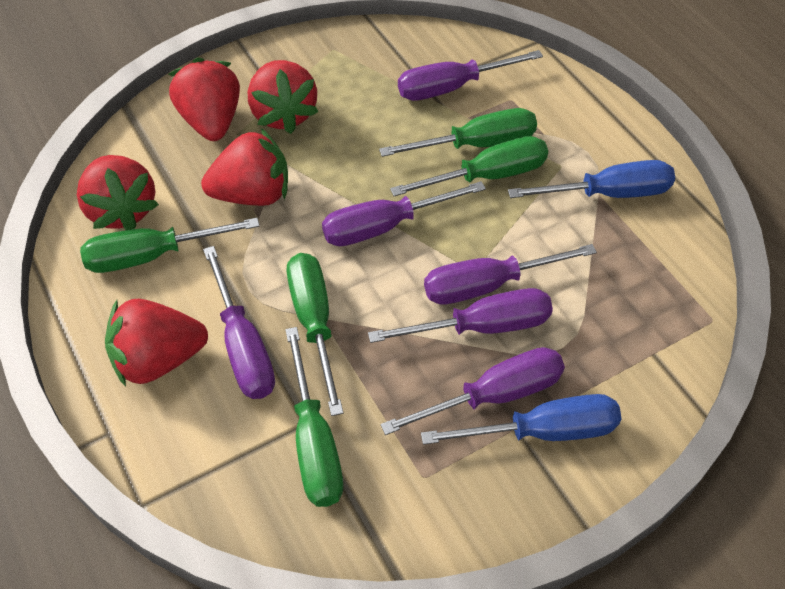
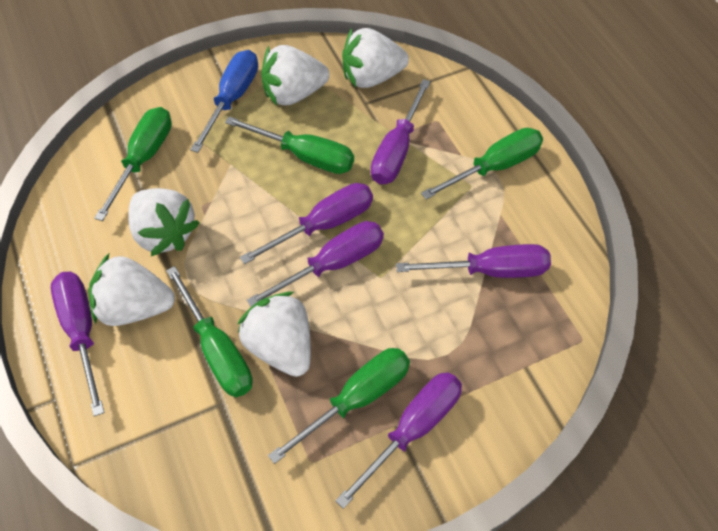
blue screwdriver: [421,394,621,445] [508,160,675,198] = 2 -> [190,50,258,153] = 1
red strawberry: [77,155,159,230] [105,299,208,387] [169,57,240,141] [201,128,288,206] [248,60,319,134] = 5 -> none = 0
white strawberry: none = 0 -> [89,253,175,326] [129,188,200,256] [237,291,311,377] [261,45,330,106] [342,28,409,88] = 5

